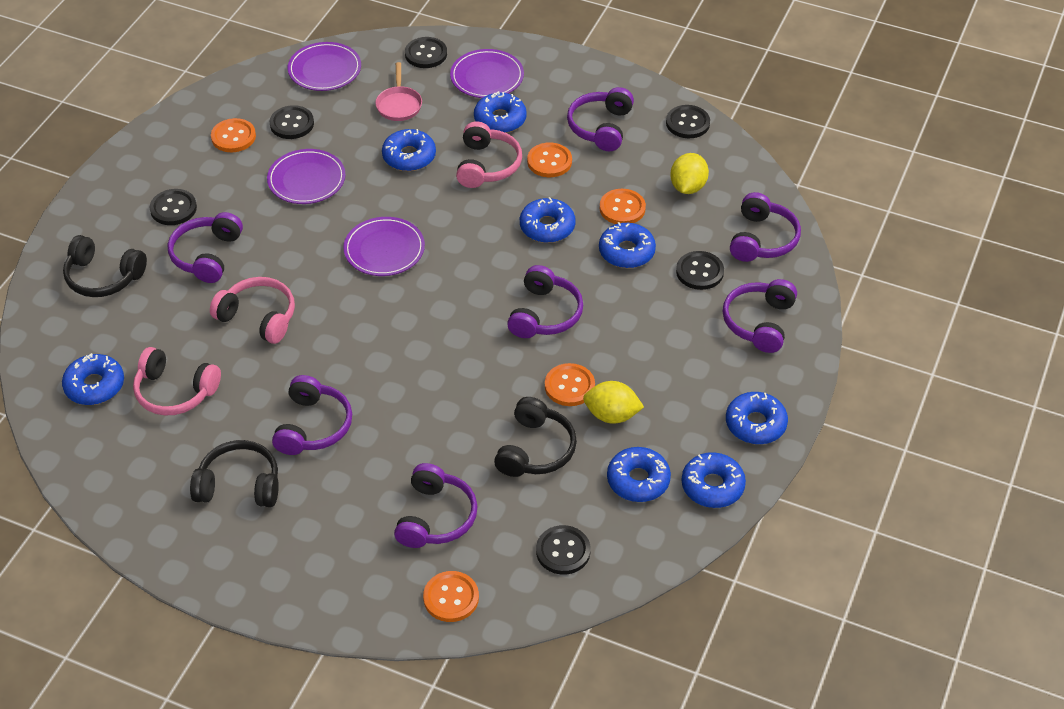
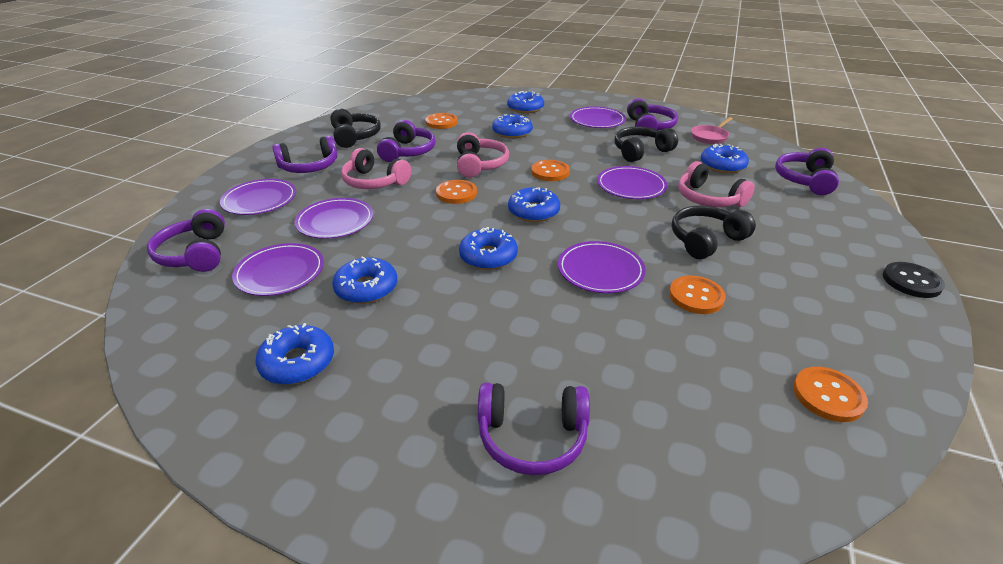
black button: [150,189,197,225] [269,105,314,139] [405,37,447,68] [536,525,591,575] [666,105,710,138] [676,251,724,290] = 6 -> [883,262,945,298] = 1
blue donut: [62,353,124,405] [382,129,436,171] [474,91,527,133] [520,197,576,243] [599,222,656,268] [607,447,671,502] [681,452,746,508] [726,392,788,444] = 8 -> [255,323,334,385] [332,256,397,304] [459,227,518,270] [492,114,533,139] [507,91,544,114] [508,187,560,222] [701,144,749,173] = 7
purple headphones: [168,212,243,283] [272,375,352,455] [394,463,478,548] [507,265,583,338] [567,87,634,151] [723,279,797,353] [730,192,801,262] = 7 -> [147,209,225,272] [272,136,337,173] [377,120,435,162] [478,383,590,475] [627,98,678,136] [775,148,839,195] = 6
purple plate: [267,149,346,204] [288,42,361,91] [343,217,425,276] [450,49,524,98] = 4 -> [220,179,296,215] [232,243,324,296] [295,198,373,239] [558,241,646,293] [570,107,626,128] [597,166,668,199] = 6
yellow lemon: [583,381,644,424] [670,153,709,194] = 2 -> none = 0

